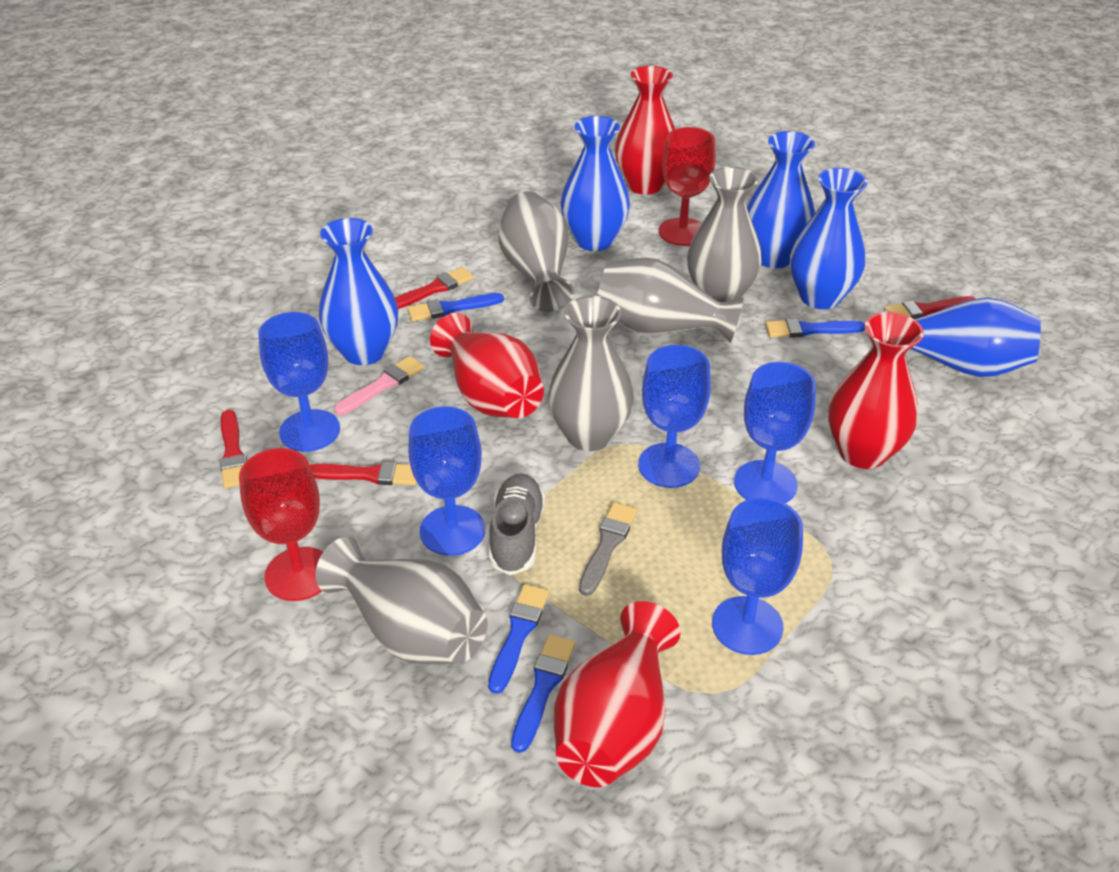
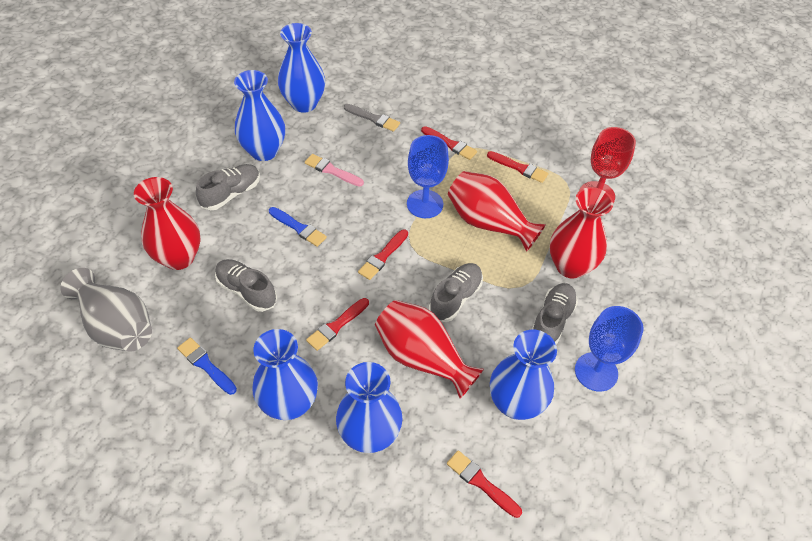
blue brush: [407,293,504,321] [488,584,549,694] [511,634,575,753] [765,319,865,338] = 4 -> [177,338,237,395] [269,207,327,247] = 2
blue goblet: [258,312,340,452] [408,407,485,556] [638,345,711,488] [712,497,803,655] [734,362,816,503] = 5 -> [407,135,449,218] [575,306,643,392] = 2
grey shoe: [489,473,545,575] = 1 -> [196,164,260,210] [215,259,277,312] [429,263,483,322] [532,283,578,345] = 4
grey vase: [315,537,487,664] [498,191,575,312] [548,296,634,451] [597,257,744,343] [687,166,762,302] = 5 -> [60,268,152,352] = 1
red brush: [220,410,247,488] [310,462,417,485] [395,267,473,309] [884,296,976,319] = 4 -> [306,298,369,351] [358,229,408,280] [421,126,477,160] [447,450,522,518] [487,151,549,183] = 5
red goblet: [239,448,323,601] [658,127,716,246] = 2 -> [579,127,636,203] = 1

